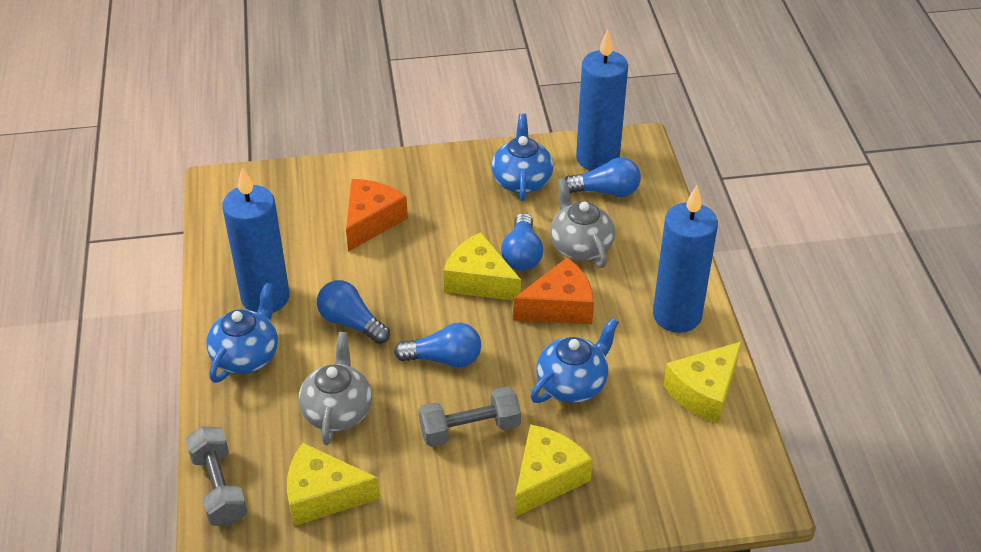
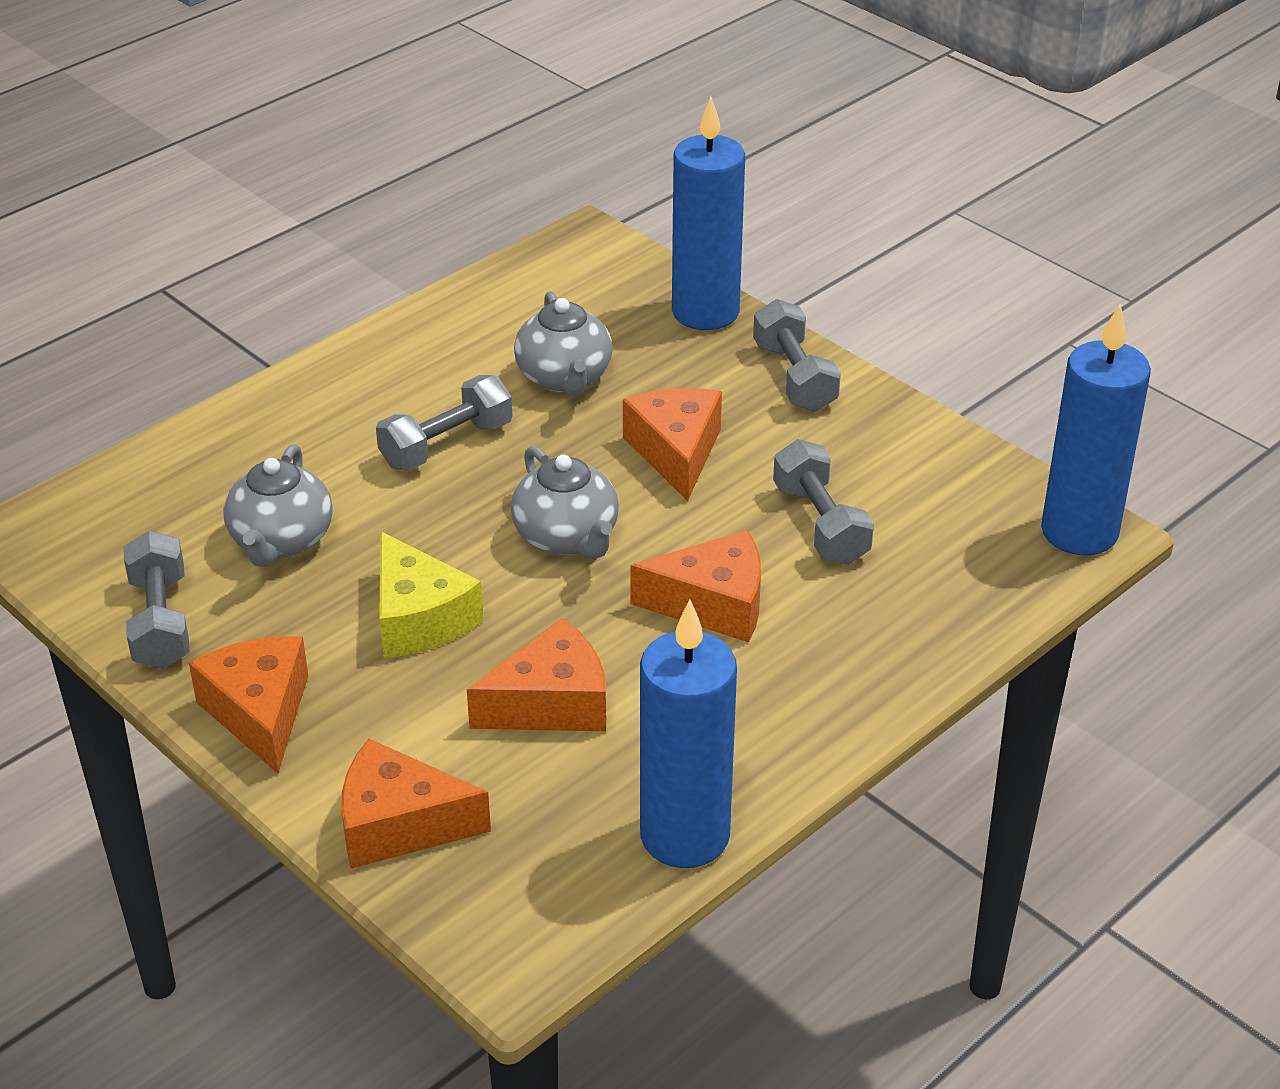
blue light bulb: [317,280,390,344] [394,322,481,368] [501,213,543,271] [565,157,641,197] = 4 -> none = 0
blue teapot: [206,282,278,383] [492,113,553,201] [531,317,619,403] = 3 -> none = 0
grey dumbbell: [185,426,247,526] [418,386,521,447] = 2 -> [123,530,190,669] [376,375,512,470] [753,299,841,412] [773,439,874,565] = 4
grey teapot: [298,332,372,445] [550,178,615,268] = 2 -> [223,444,333,567] [511,446,619,559] [514,291,613,396] = 3
orange cheese: [346,179,408,252] [513,258,594,324] = 2 -> [189,636,308,773] [341,739,491,869] [467,618,606,731] [623,388,722,501] [630,530,761,642] = 5
yellow cheese: [287,443,380,526] [443,232,521,301] [515,424,593,517] [664,341,742,424] = 4 -> [379,532,484,658] = 1

